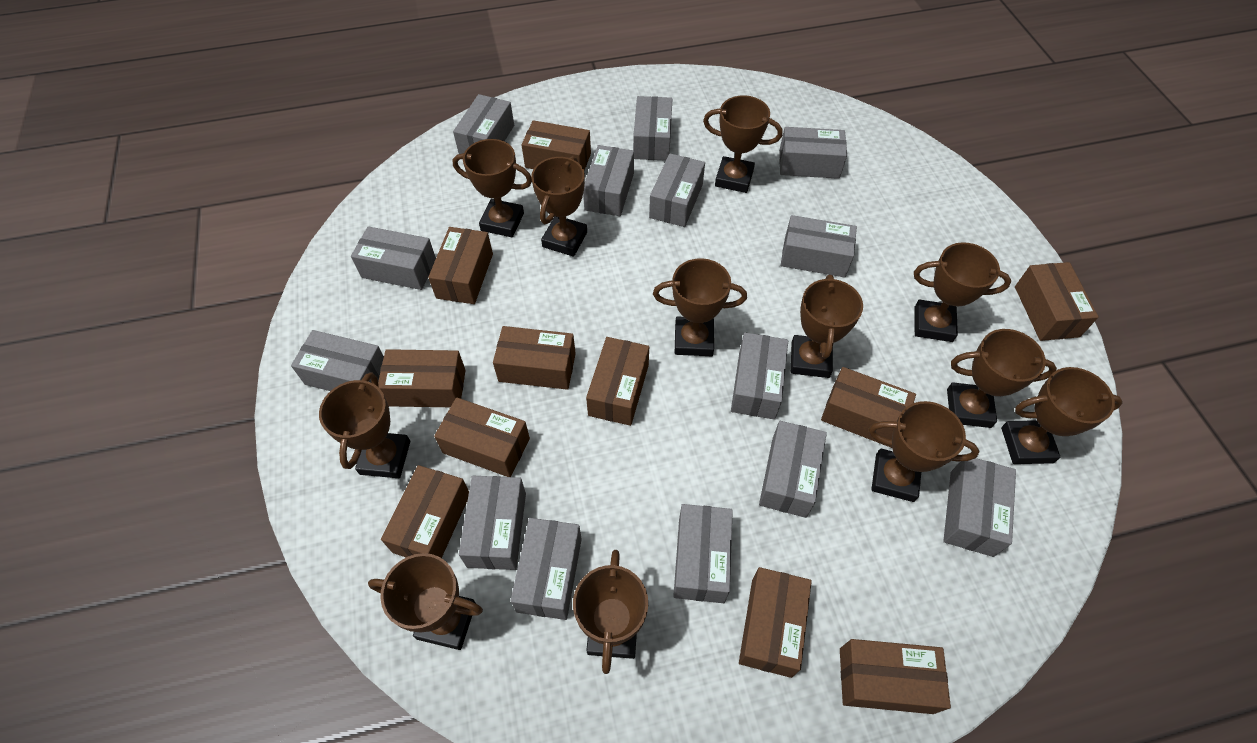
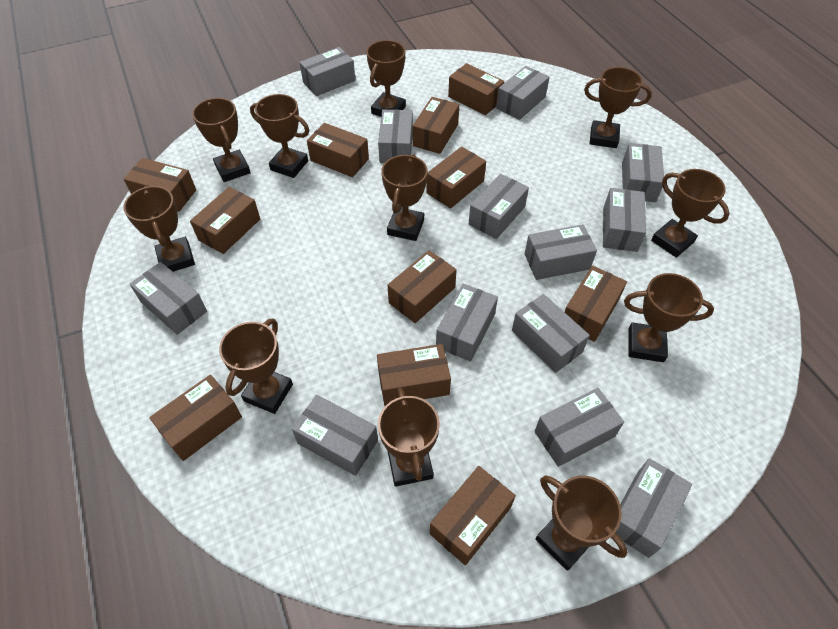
brown trophy: [319,372,410,478] [368,553,483,650] [453,139,532,237] [531,156,587,257] [573,550,648,674] [653,258,747,356] [703,95,783,193] [791,275,863,378] [869,401,979,502] [914,242,1011,342] [947,329,1057,428] [1001,367,1123,464] = 12 -> [123,186,195,272] [192,98,251,182] [219,318,293,414] [250,94,309,178] [366,40,406,117] [378,388,440,487] [381,154,428,241] [536,475,628,571] [584,67,652,148] [624,273,714,362] [651,169,730,258] = 11
grey box: [291,330,384,391] [351,226,436,290] [453,94,514,154] [459,476,526,570] [510,518,582,620] [583,145,634,216] [633,96,672,161] [649,153,705,227] [673,504,733,603] [731,332,788,420] [759,421,827,518] [779,127,847,179] [781,215,857,278] [943,458,1016,557] = 14 -> [130,262,207,335] [292,395,378,476] [299,47,355,96] [378,110,413,163] [436,283,498,362] [469,174,529,239] [496,66,549,120] [512,294,590,373] [524,224,597,280] [535,388,624,467] [603,188,646,252] [616,458,692,558] [622,143,664,202] = 13

